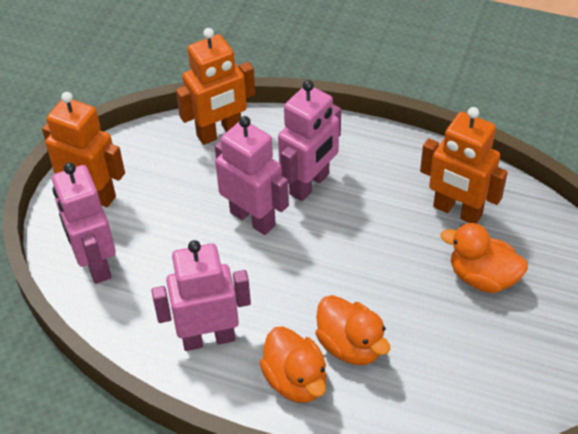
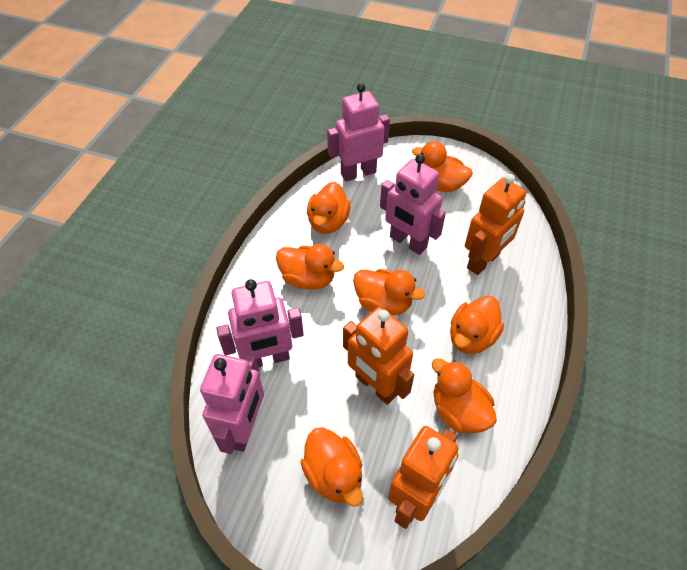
orange duck: [259,326,326,403] [315,295,390,365] [441,223,528,293] = 3 -> [276,244,344,290] [301,427,363,507] [307,182,351,234] [353,269,425,316] [412,141,472,192] [432,358,497,433] [450,296,504,354] = 7

